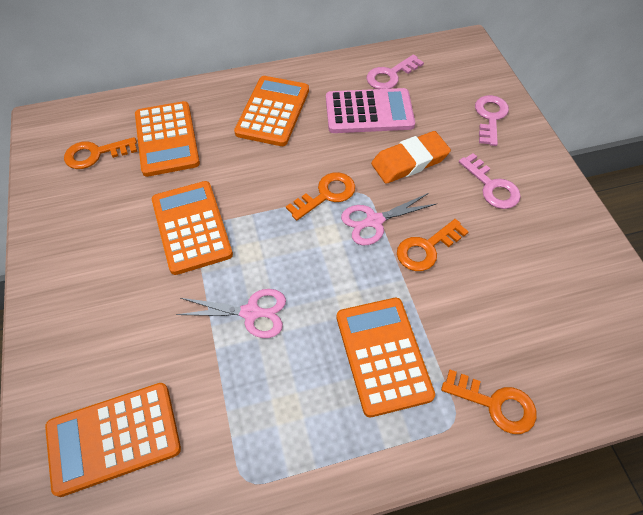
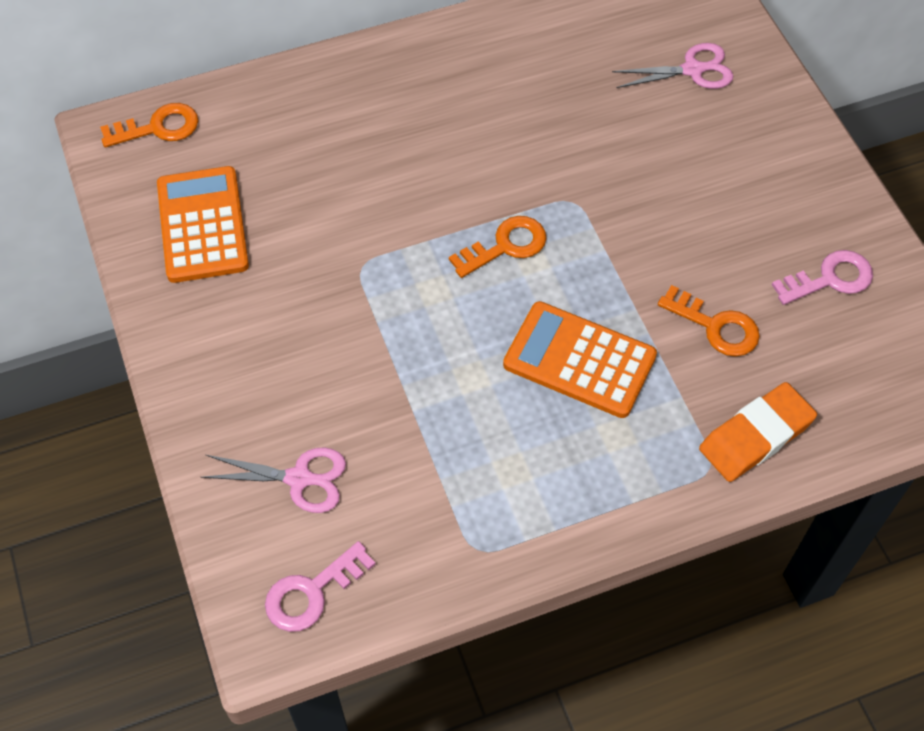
orange calculator: [45,383,181,497] [135,101,200,177] [152,181,233,275] [234,76,309,146] [337,298,435,417] = 5 -> [157,166,249,283] [503,301,657,418] = 2
orange key: [64,137,137,169] [286,172,355,220] [397,219,469,271] [441,370,537,434] = 4 -> [100,103,198,147] [449,216,547,278] [658,285,760,357] = 3
pink calculator: [326,88,415,133] = 1 -> none = 0
pink key: [366,54,424,89] [459,153,521,209] [475,95,509,146] = 3 -> [265,541,376,632] [772,250,873,305] = 2

